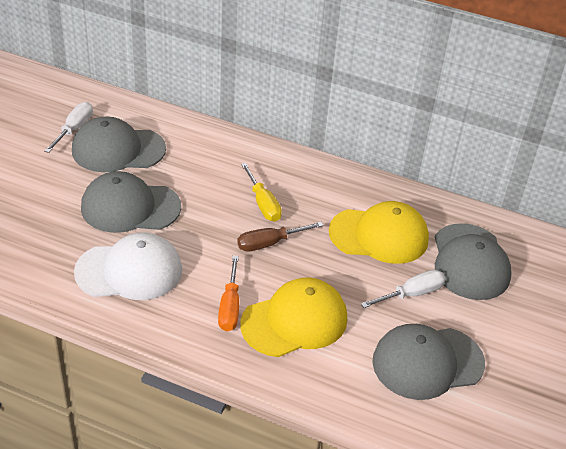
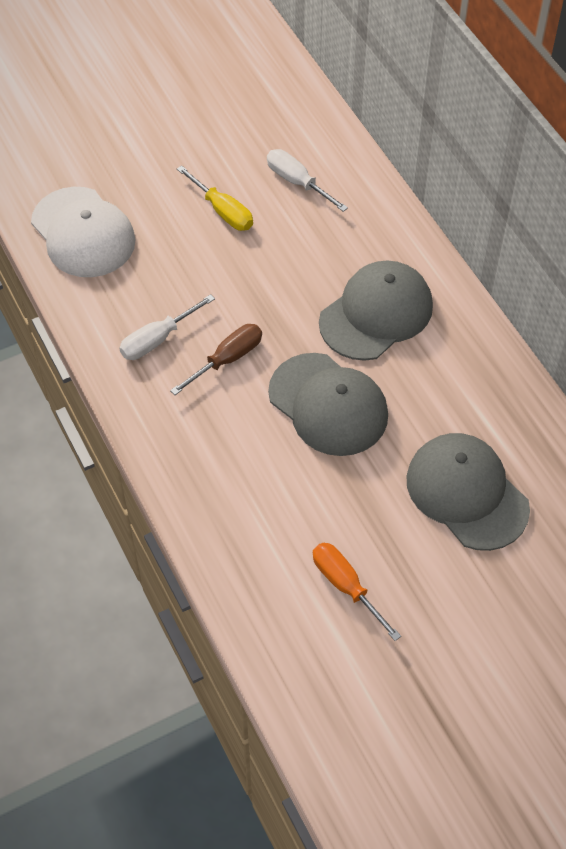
grey cap: [72,117,166,172] [81,171,181,233] [372,324,485,400] [435,223,512,300] = 4 -> [268,353,388,456] [319,261,433,361] [406,433,530,551] = 3
yellow cap: [240,278,347,357] [329,201,429,264] = 2 -> none = 0

